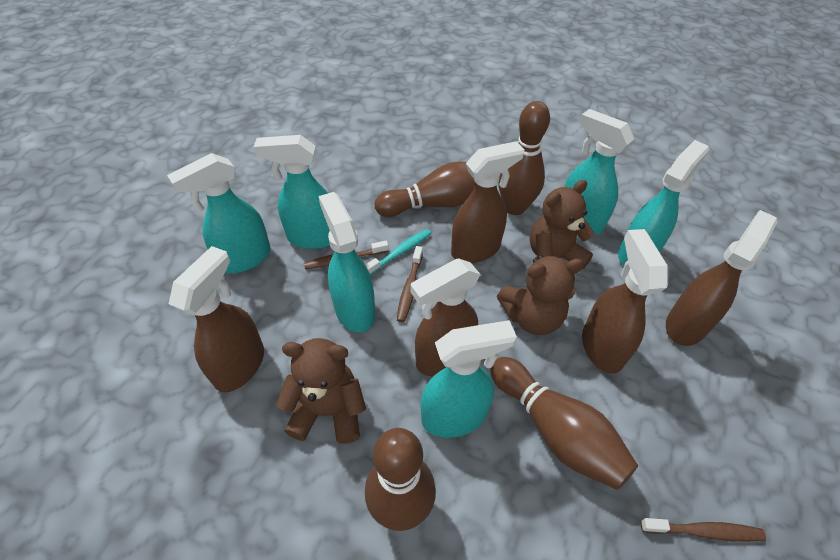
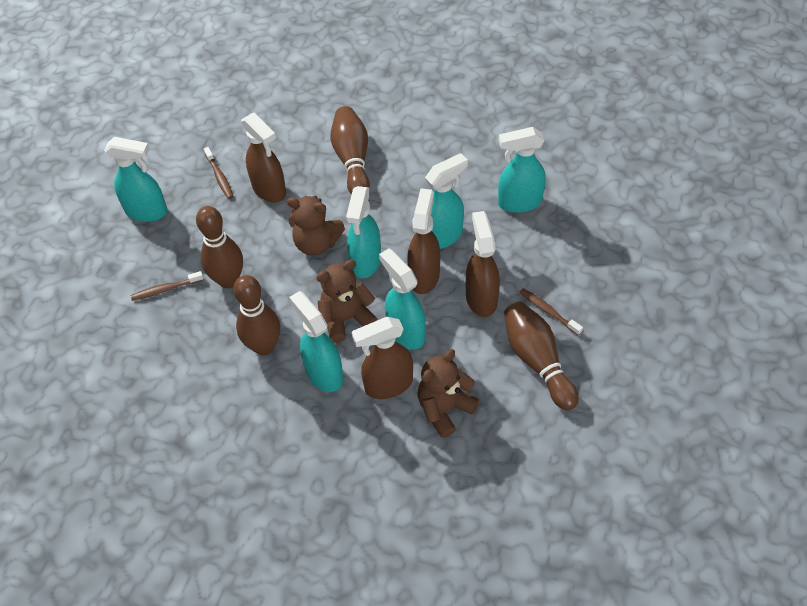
brown spray bottle: [169,246,264,392] [410,258,481,376] [451,141,525,263] [582,229,668,374] [666,210,777,346] = 5 -> [241,112,286,203] [352,317,413,399] [407,188,440,294] [466,211,500,317] = 4
turquoise toothbrush: [366,229,431,275] = 1 -> none = 0

